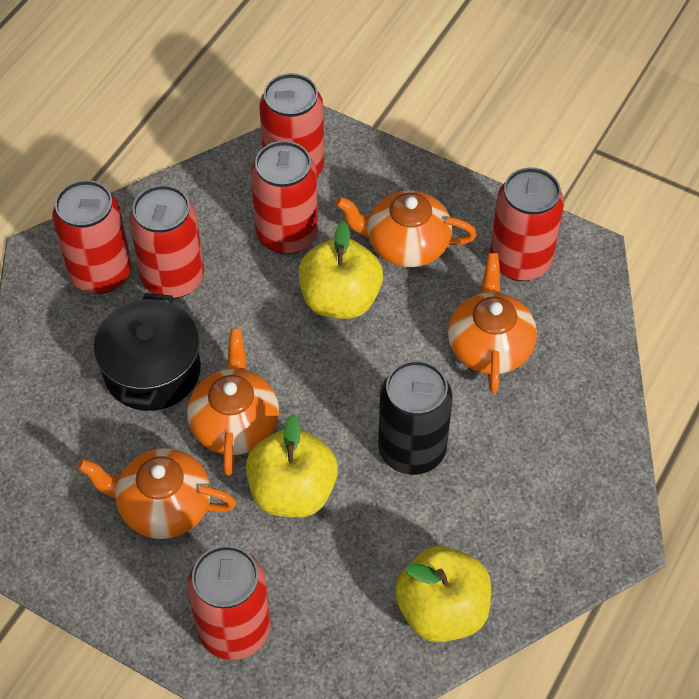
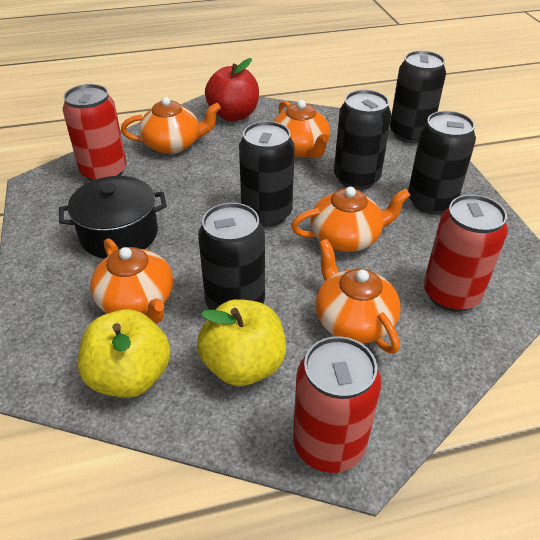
black can: [378,360,453,475] = 1 -> [198,203,265,310] [239,121,295,227] [334,90,391,190] [390,51,446,143] [408,111,476,215] = 5
orange teapot: [78,448,236,539] [187,329,279,476] [336,190,477,267] [448,253,537,393] = 4 -> [90,238,173,324] [121,97,221,154] [273,100,330,158] [291,187,411,252] [316,239,401,354] = 5
red apple: none = 0 -> [205,58,259,121] = 1
red can: [52,180,131,294] [129,185,204,299] [187,545,271,660] [251,141,318,255] [259,73,325,176] [490,167,564,281] = 6 -> [63,84,127,181] [293,336,381,473] [424,194,508,312] = 3
yellow apple: [246,414,338,517] [298,221,383,319] [395,546,491,642] = 3 -> [78,309,171,398] [197,299,286,386] = 2

